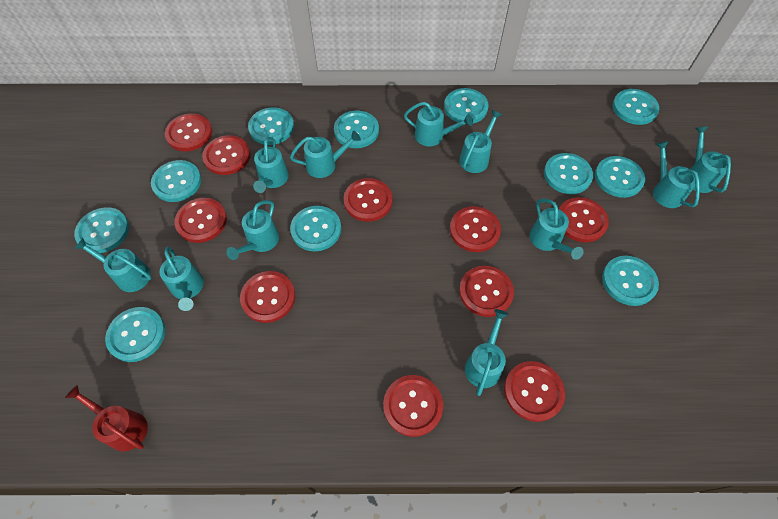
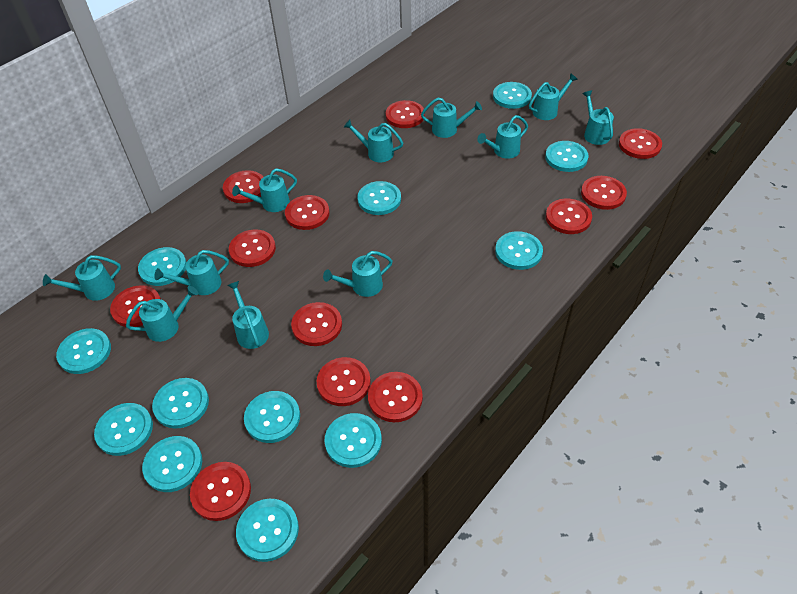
red button: [165,113,212,151] [175,198,227,243] [202,135,251,175] [240,271,296,323] [344,178,393,222] [383,375,444,437] [450,206,501,252] [459,266,514,317] [504,361,565,422] [559,197,609,242] = 10 -> [110,285,161,327] [190,462,251,521] [223,170,263,203] [229,230,276,267] [285,195,330,230] [291,302,342,346] [316,357,371,406] [368,372,423,422] [386,100,425,128] [546,199,592,234] [581,176,627,210] [619,128,662,159] = 12
red watering can: [65,385,148,452] = 1 -> none = 0
turquoise button: [74,207,129,253] [105,307,165,362] [151,160,201,202] [248,107,294,145] [290,206,341,251] [334,111,379,148] [444,88,488,123] [544,153,593,194] [595,156,645,198] [602,256,659,306] [613,89,659,125] = 11 -> [56,328,111,374] [94,403,153,456] [138,247,187,286] [142,436,202,492] [152,378,209,429] [236,499,299,562] [244,391,300,443] [325,413,382,468] [358,181,401,215] [493,82,532,109] [495,231,543,270] [545,141,589,172] = 12

